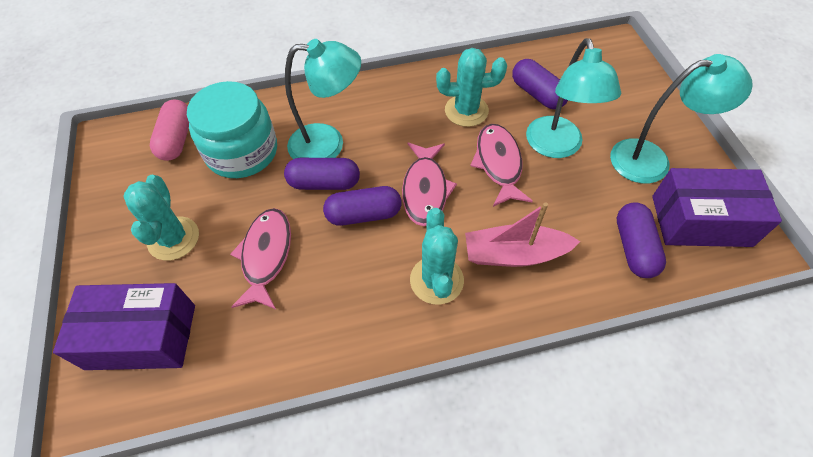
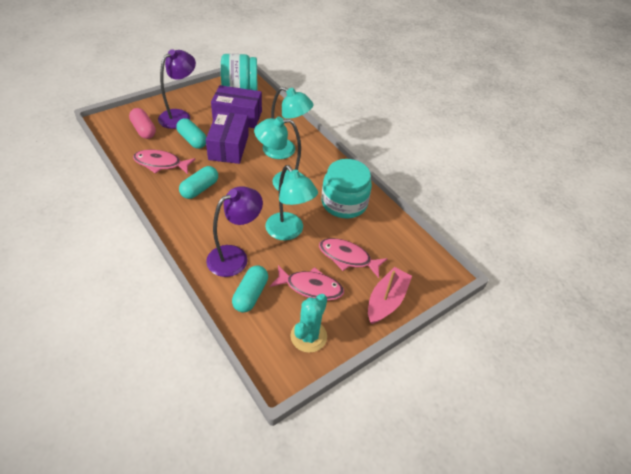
purple capsule: [284,158,360,190] [323,186,401,226] [512,59,568,109] [617,202,666,278] = 4 -> none = 0
purple lamp: none = 0 -> [158,49,196,129] [206,186,263,277] = 2
turquoise cactus: [123,175,199,261] [410,208,464,305] [436,48,507,127] = 3 -> [290,294,327,353] = 1
turquoise capsule: none = 0 -> [176,118,206,149] [179,166,218,199] [232,266,268,313] = 3
turquoise jar: [187,81,277,178] = 1 -> [221,54,257,91] [322,159,372,218] = 2

